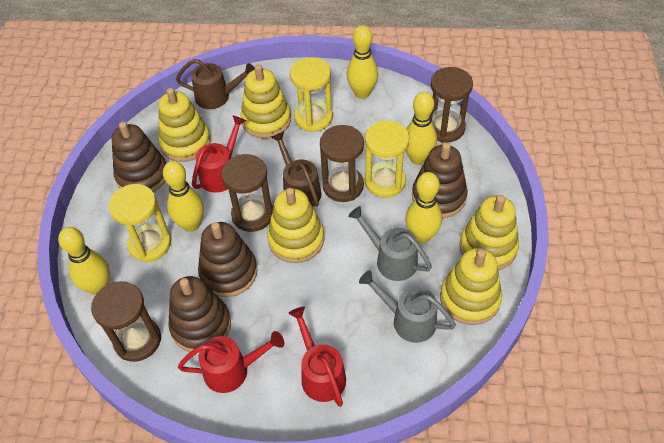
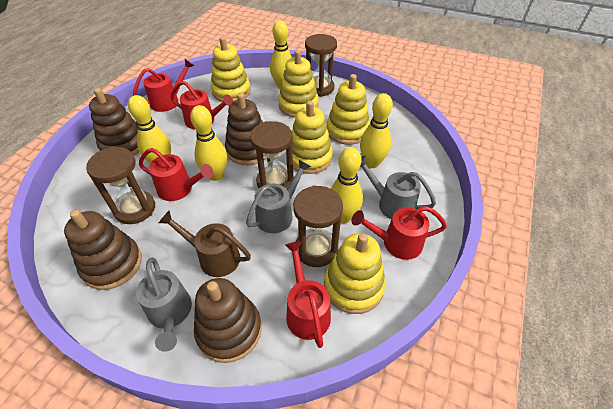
brown watering can: [176,59,255,109] [271,131,321,207] = 2 -> [159,211,251,277] = 1
grey watering can: [348,206,432,281] [359,270,456,343] = 2 -> [136,257,192,352] [246,160,311,233] [360,155,436,219] = 3
red watering can: [178,331,284,393] [192,115,246,193] [288,306,346,407] = 3 -> [133,59,194,112] [139,148,214,201] [170,81,233,129] [285,241,331,348] [352,206,447,260] = 5
yellow hourglass: [109,184,171,262] [290,57,333,132] [365,120,409,198] = 3 -> none = 0

